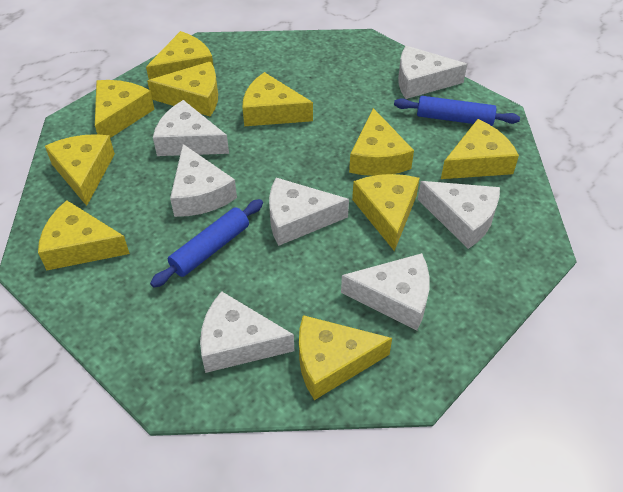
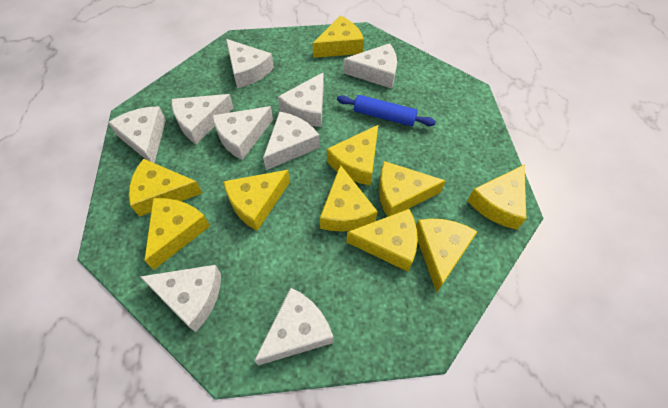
blue rolling pin: [150,199,263,288] [394,96,520,126] = 2 -> [337,95,436,126] = 1
white cheese: [153,100,229,156] [170,144,237,217] [200,291,294,373] [269,178,349,246] [341,253,430,330] [398,46,467,99] [418,181,500,249] = 7 -> [108,106,166,163] [140,265,221,332] [171,94,233,144] [212,106,273,160] [226,39,274,88] [254,288,334,366] [263,111,320,170] [278,73,324,127] [343,43,397,89] = 9

